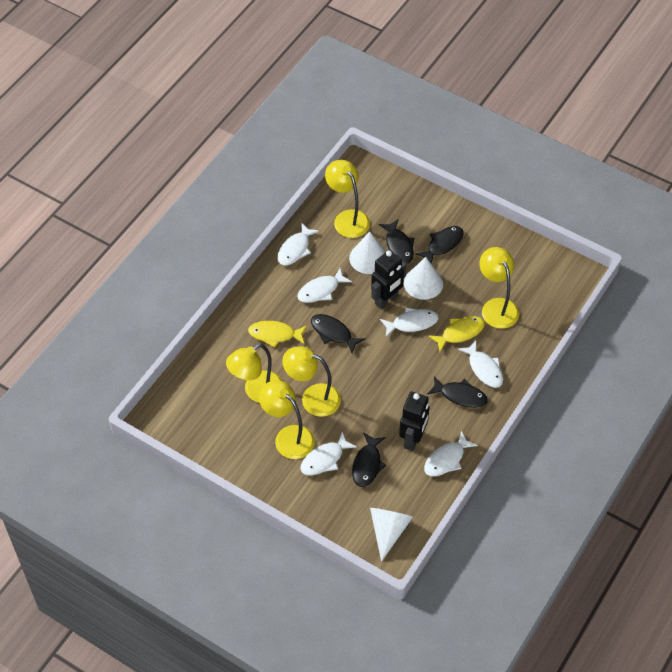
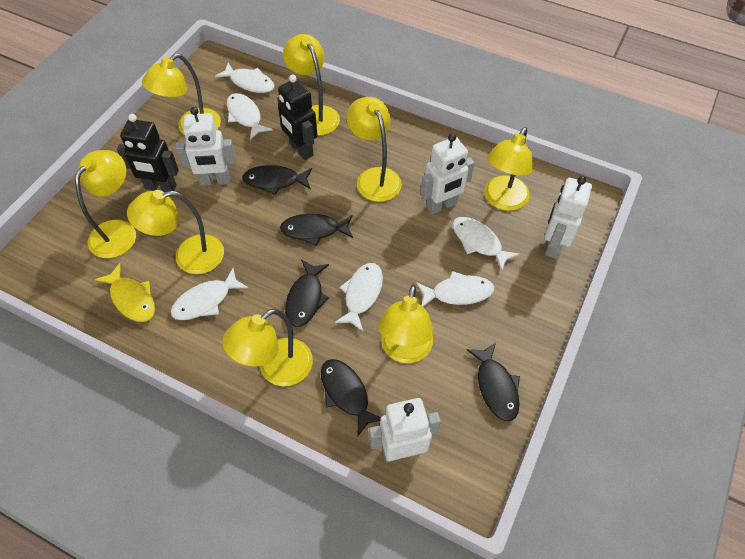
white cone: [349,232,386,274] [370,508,413,561] [404,257,443,300] = 3 -> none = 0
white robot: none = 0 -> [175,107,236,186] [369,398,441,462] [420,133,475,214] [544,176,592,259] = 4
yellow fish: [248,321,307,348] [429,316,485,352] = 2 -> [95,263,155,322] = 1
yellow lamp: [226,344,282,403] [259,380,315,459] [282,346,341,417] [325,160,370,238] [479,247,519,329] = 5 -> [75,150,136,258] [127,190,224,274] [142,53,221,135] [222,309,313,386] [283,34,340,136] [346,97,402,202] [378,284,433,363] [485,127,533,211] = 8

